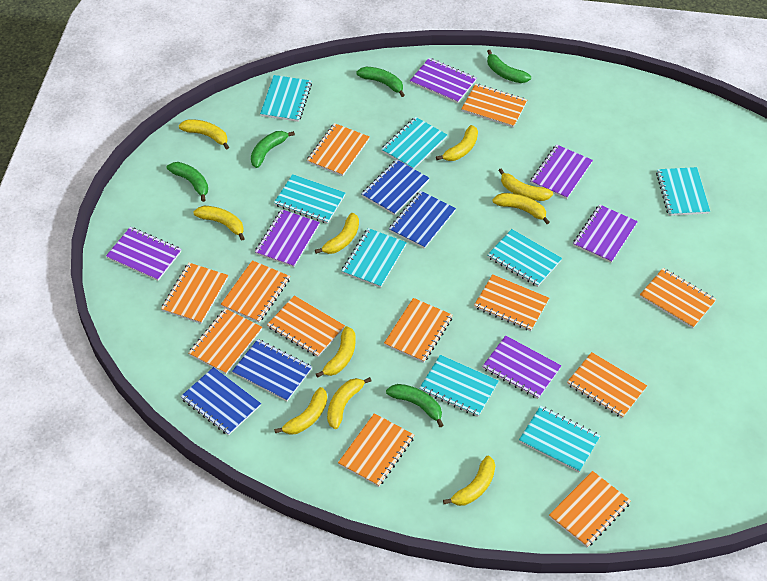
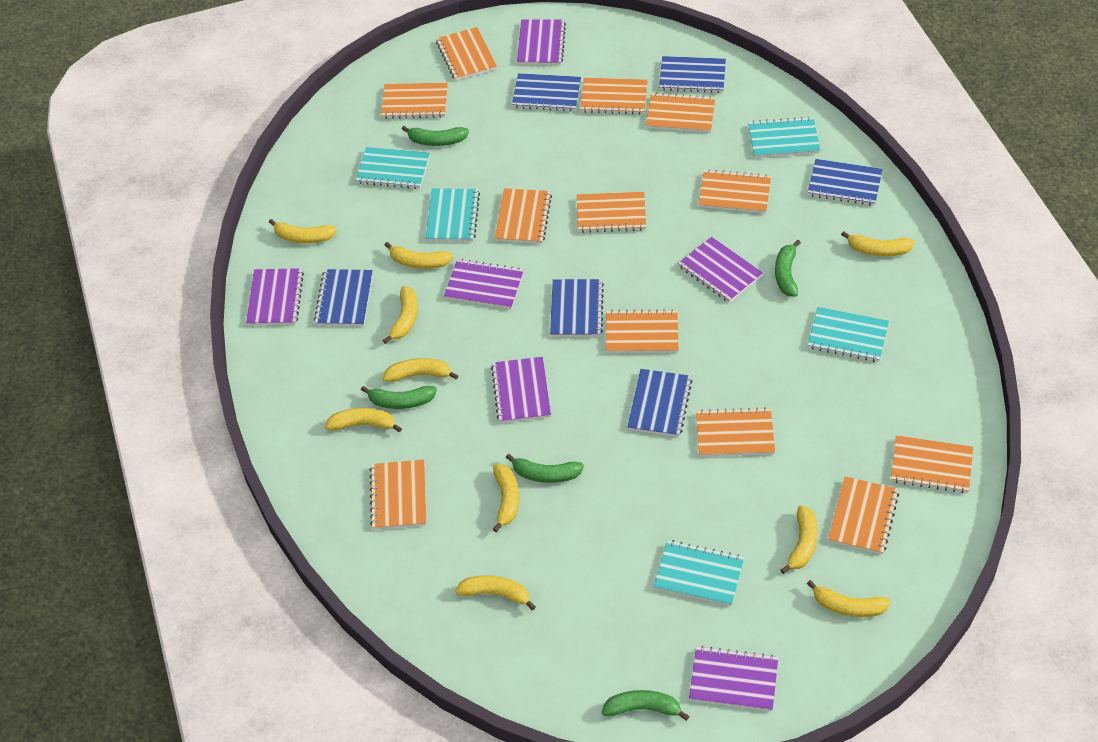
blue notebook: [180,367,261,436] [232,339,312,402] [361,159,430,215] [389,191,456,249] = 4 -> [314,269,373,326] [512,73,581,111] [550,279,604,337] [627,369,693,437] [659,56,726,93] [808,159,883,206] = 6
turquoise notebook: [260,75,312,122] [274,174,345,224] [342,228,407,288] [381,117,447,169] [419,355,499,417] [487,229,562,287] [519,406,601,473] [656,167,710,216] = 8 -> [356,147,430,189] [425,189,480,241] [654,540,744,606] [748,117,820,158] [808,307,889,362] = 5

